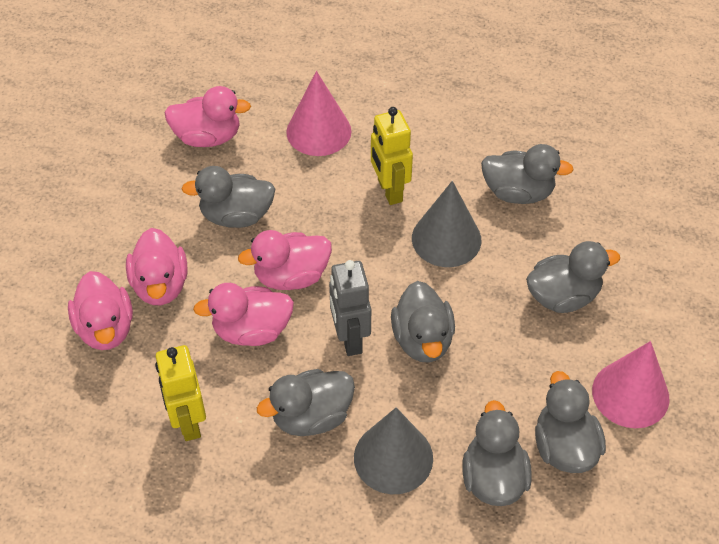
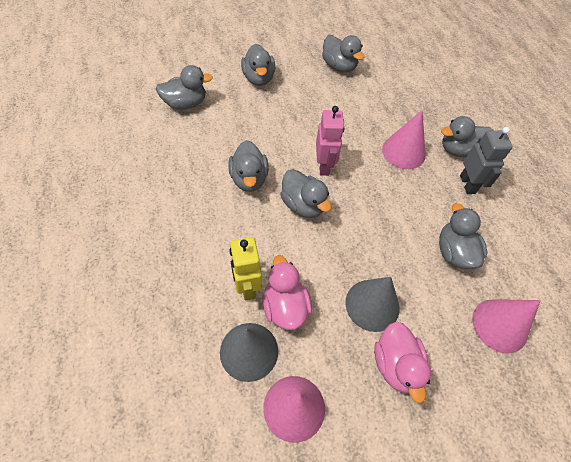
pink cone: [286,71,351,156] [592,341,669,428] = 2 -> [263,376,325,443] [382,110,426,169] [472,299,541,353] = 3
pink duck: [68,271,133,350] [126,228,187,305] [164,86,251,147] [193,283,294,346] [238,230,332,290] = 5 -> [263,255,312,330] [374,321,431,403] = 2
pink robot: none = 0 -> [316,106,345,176] = 1
yellow robot: [155,345,206,441] [371,107,413,205] = 2 -> [229,237,262,300] = 1

